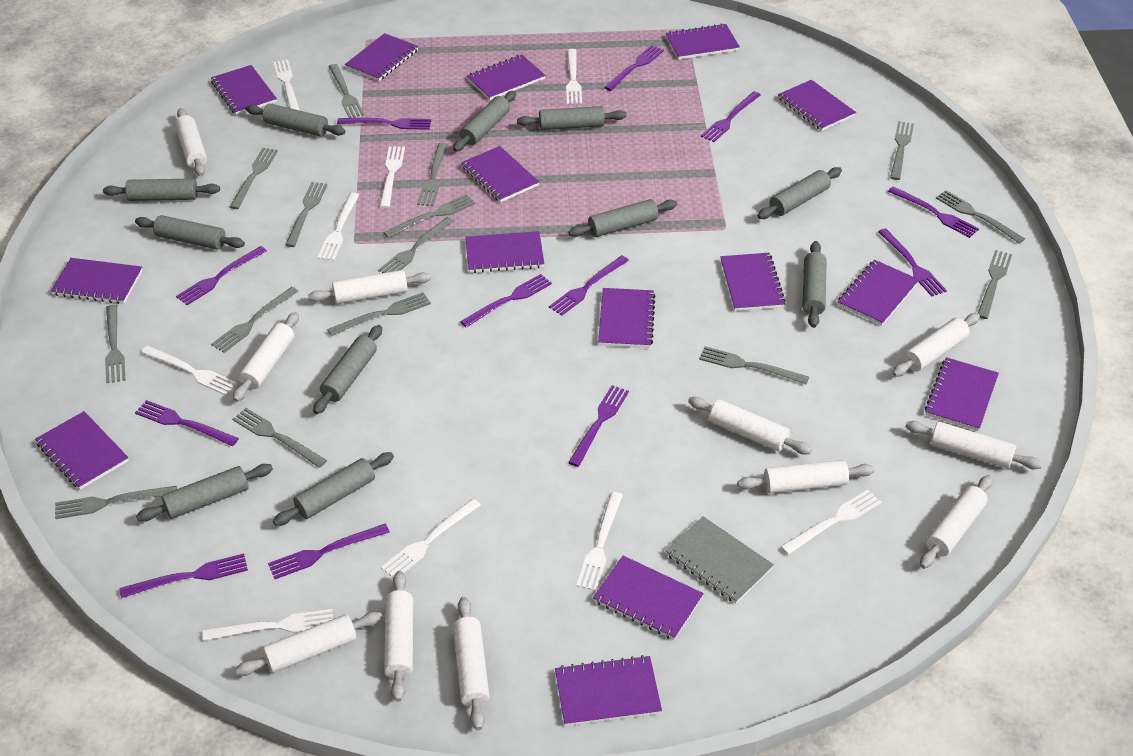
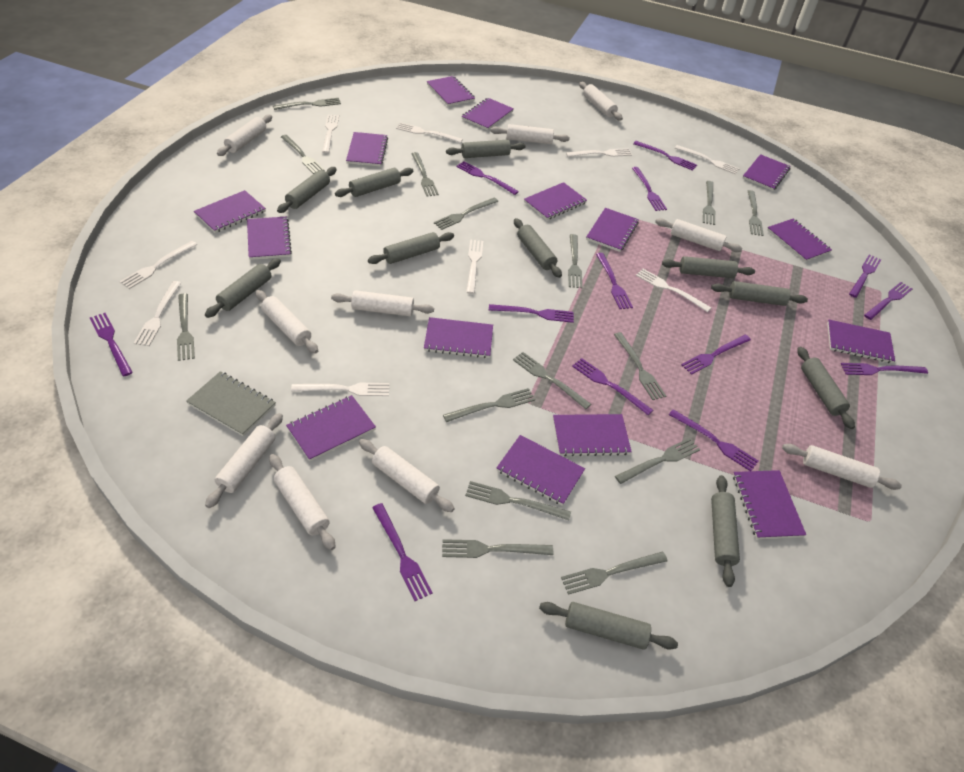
purple fork: [119,554,248,598] [135,400,239,446] [176,246,267,305] [268,523,390,579] [337,118,431,130] [460,274,552,328] [549,256,629,316] [568,385,629,467] [604,45,664,91] [701,91,761,142] [878,228,947,296] [888,186,979,238] = 12 -> [90,313,133,376] [372,503,433,601] [456,161,519,195] [489,304,574,323] [572,358,653,415] [596,253,633,309] [632,167,667,211] [633,141,697,171] [669,409,758,471] [681,335,751,375] [841,363,928,375] [849,254,881,298] [864,282,912,320] = 13
white rolling pin: [175,108,207,176] [233,312,299,402] [235,611,383,676] [308,270,431,304] [384,571,413,702] [453,597,490,730] [688,397,812,455] [737,460,875,493] [892,313,980,377] [906,421,1042,469] [920,475,993,569] = 11 -> [205,413,283,508] [217,115,272,156] [255,290,318,353] [269,454,335,550] [331,290,434,316] [359,439,455,512] [491,124,570,144] [579,82,623,121] [655,218,743,252] [782,444,902,490] = 10

